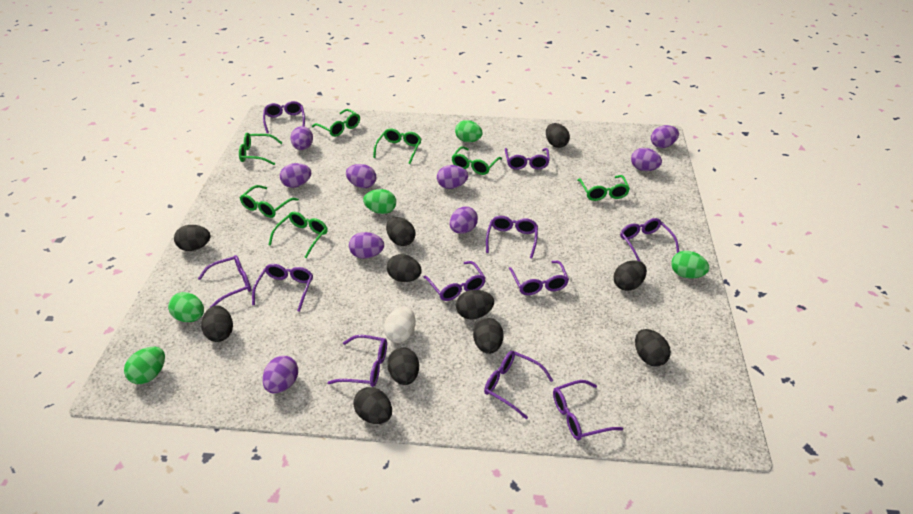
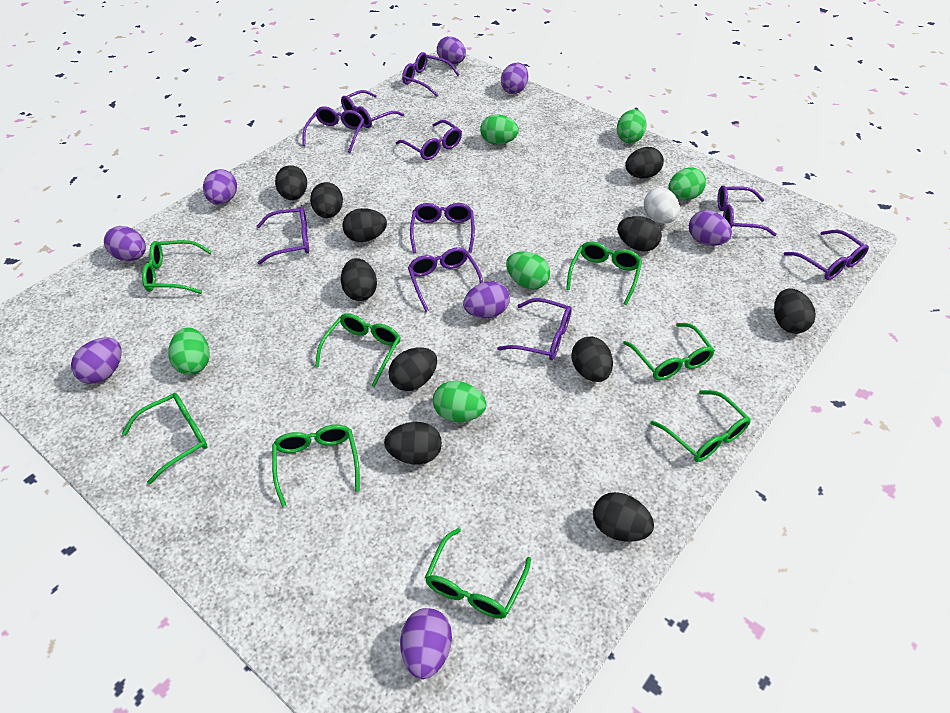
green egg: [124,347,165,384] [168,292,204,322] [363,189,396,214] [455,120,482,142] [671,251,709,278] = 5 -> [168,327,210,375] [433,381,487,422] [480,114,519,145] [506,252,550,289] [617,109,646,143] [668,167,706,200] = 6
green glasses: [239,133,283,165] [240,185,299,218] [269,212,328,258] [312,109,360,137] [373,128,421,164] [451,146,502,175] [577,175,630,201] = 7 -> [122,393,208,484] [142,240,212,294] [272,424,360,507] [315,313,400,387] [425,528,531,619] [566,241,642,305] [623,323,715,380] [650,390,751,462] = 8
purple egg: [262,356,298,393] [280,163,311,188] [290,126,313,150] [346,164,376,188] [349,232,384,259] [437,165,468,189] [450,207,478,234] [631,148,662,171] [651,125,679,148] = 9 -> [71,337,122,384] [104,226,146,261] [203,169,237,205] [400,608,452,679] [437,36,466,65] [463,281,510,318] [501,63,528,94] [689,210,732,246] = 8
purple glasses: [198,255,251,307] [252,264,313,312] [263,101,305,133] [327,335,387,387] [423,261,486,301] [484,351,553,419] [486,216,538,258] [505,148,550,170] [509,261,569,295] [553,380,623,440] [620,218,679,262] = 11 -> [257,207,309,264] [302,106,364,153] [341,90,404,128] [396,120,462,160] [402,52,459,97] [408,247,483,312] [410,203,475,253] [497,298,572,360] [717,185,777,236] [783,230,869,280] = 10

